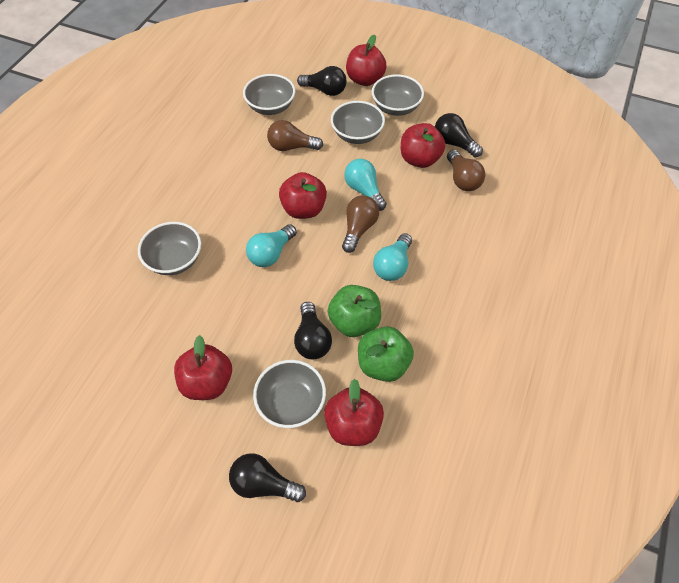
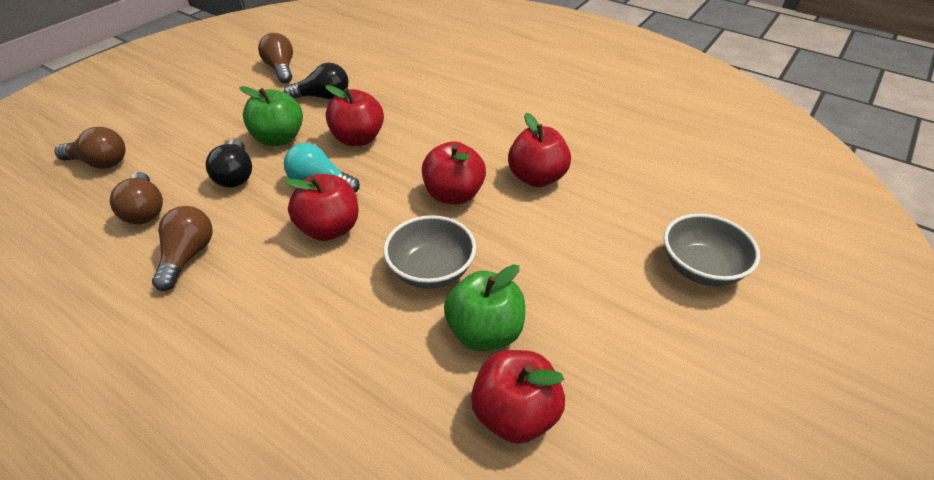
black light bulb: [229,453,306,502] [294,302,332,359] [297,66,346,96] [435,113,483,158] = 4 -> [205,139,252,188] [284,63,348,100] = 2
brown light bulb: [267,120,323,151] [342,195,379,253] [447,150,485,191] = 3 -> [55,127,126,169] [110,172,163,224] [152,206,212,291] [258,33,293,83] = 4
grey bowl: [138,222,201,275] [243,74,295,115] [253,360,326,428] [331,101,385,144] [372,74,424,116] = 5 -> [383,215,476,289] [664,214,760,286] = 2
turquoise light bulb: [246,224,297,267] [344,159,387,211] [373,233,412,281] = 3 -> [284,143,360,193] = 1

